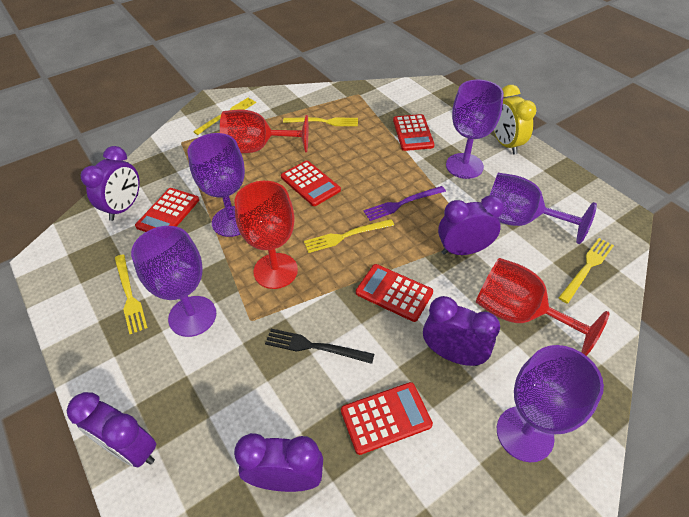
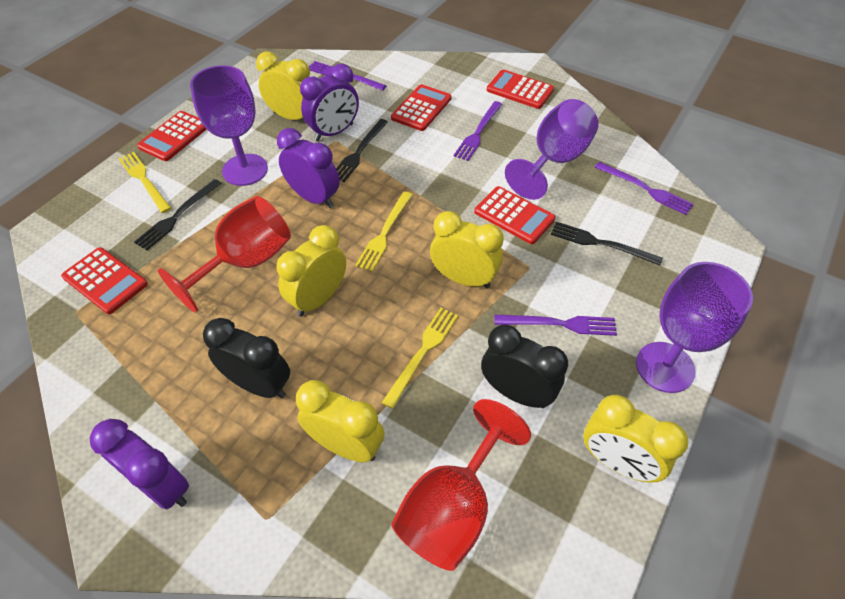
black clock: none = 0 -> [203,318,290,398] [481,324,568,408] = 2
black fork: [265,329,374,364] = 1 -> [134,179,222,250] [336,119,388,182] [551,222,663,266] = 3
purple clock: [67,392,156,467] [80,146,140,221] [234,433,323,492] [423,296,500,366] [438,195,504,255] = 5 -> [89,419,189,509] [277,128,340,208] [300,63,359,141] = 3
purple fork: [363,186,446,221] = 1 -> [309,61,386,91] [454,101,502,161] [495,315,617,336] [595,162,694,215] = 4
purple goblet: [131,226,216,337] [188,133,245,237] [446,80,504,179] [489,173,597,244] [497,345,604,462] = 5 -> [190,65,268,186] [505,99,598,200] [636,262,753,393] = 3
red goblet: [220,109,308,153] [234,181,298,289] [476,258,610,356] = 3 -> [158,196,291,313] [391,399,531,571] = 2
yellow clock: [494,85,537,155] = 1 -> [256,52,310,120] [276,225,346,317] [296,380,384,462] [430,211,504,288] [584,395,688,483] = 5
yellow fork: [115,255,148,334] [193,98,256,135] [283,117,358,126] [304,219,394,253] [558,238,614,303] = 5 -> [118,152,171,213] [355,192,412,271] [382,308,458,409] = 3

